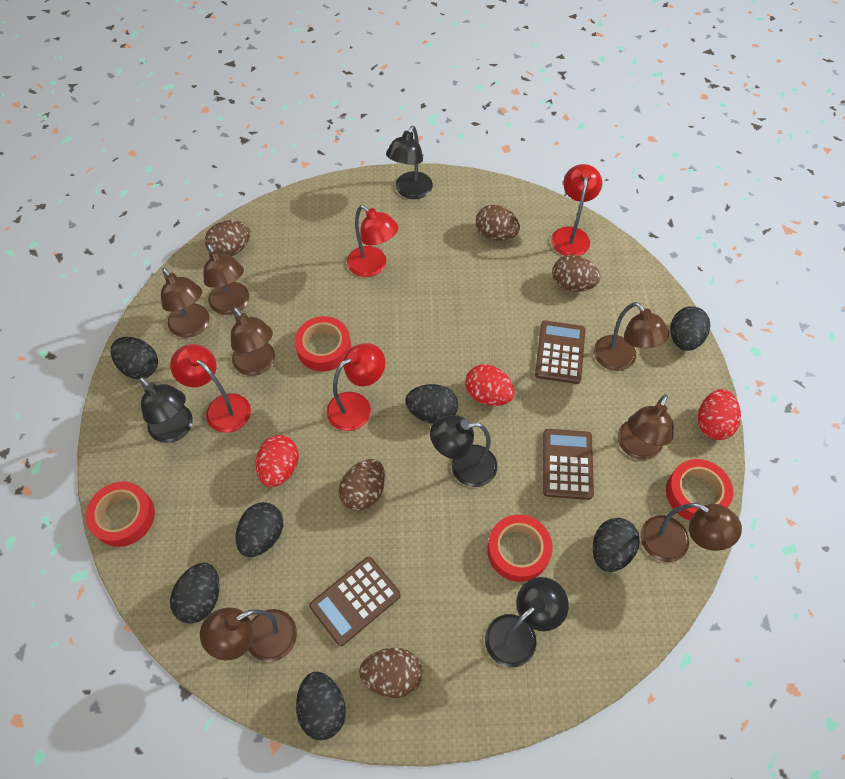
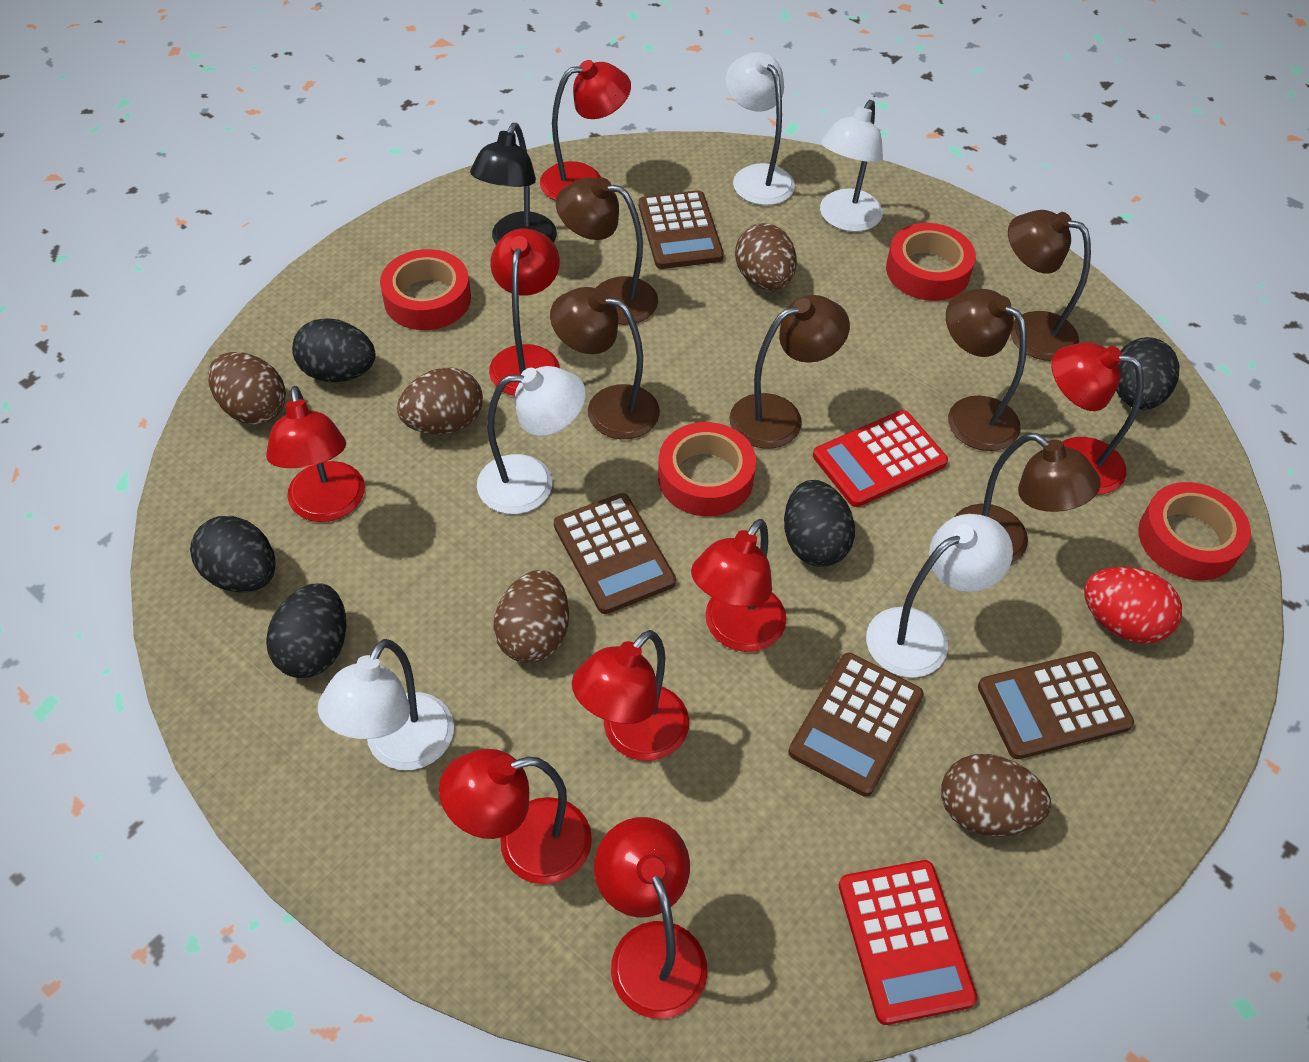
black egg: [111,337,158,379] [170,563,219,624] [236,502,283,557] [296,672,346,740] [405,384,458,424] [593,518,640,572] [671,306,710,351] = 7 -> [190,516,276,593] [266,583,346,678] [292,318,376,383] [784,480,855,567] [1116,337,1179,410] = 5
black lamp: [139,377,193,443] [386,126,433,199] [430,415,497,487] [485,577,569,667] = 4 -> [470,123,557,244] = 1
brown calculator: [309,557,401,646] [535,321,585,384] [543,429,594,500] = 3 -> [554,493,676,614] [639,190,724,269] [788,653,924,797] [978,651,1134,759] = 4
brown lamp: [161,267,209,338] [200,607,297,662] [203,244,249,315] [231,307,275,376] [594,302,669,371] [618,395,674,460] [641,503,742,562] = 7 -> [550,287,660,439] [556,177,658,325] [729,295,850,449] [946,289,1027,451] [955,433,1101,563] [1008,210,1091,361] = 6
red calculator: none = 0 -> [813,410,948,507] [839,860,977,1025] = 2
red egg: [255,435,299,487] [465,364,515,406] [698,389,741,440] = 3 -> [1084,567,1182,643] = 1
red lamp: [170,344,251,433] [326,343,385,431] [347,205,399,277] [551,164,602,256] = 4 -> [266,386,365,522] [439,749,592,884] [489,229,560,396] [540,60,631,201] [572,630,689,761] [594,817,707,1019] [691,519,786,652] [1051,342,1144,495] = 8
white lamp: none = 0 -> [318,639,454,770] [477,366,586,514] [726,52,795,205] [820,100,883,232] [866,514,1013,678] = 5

